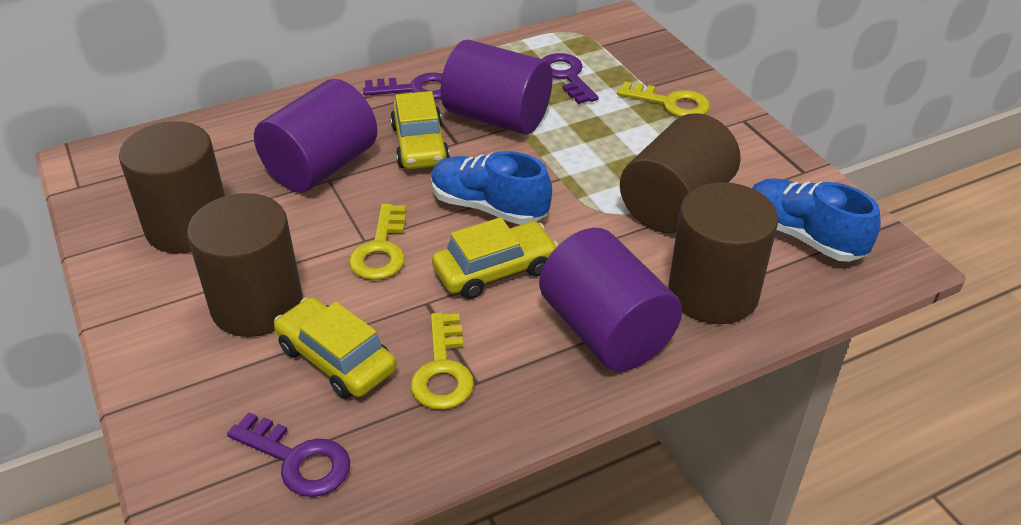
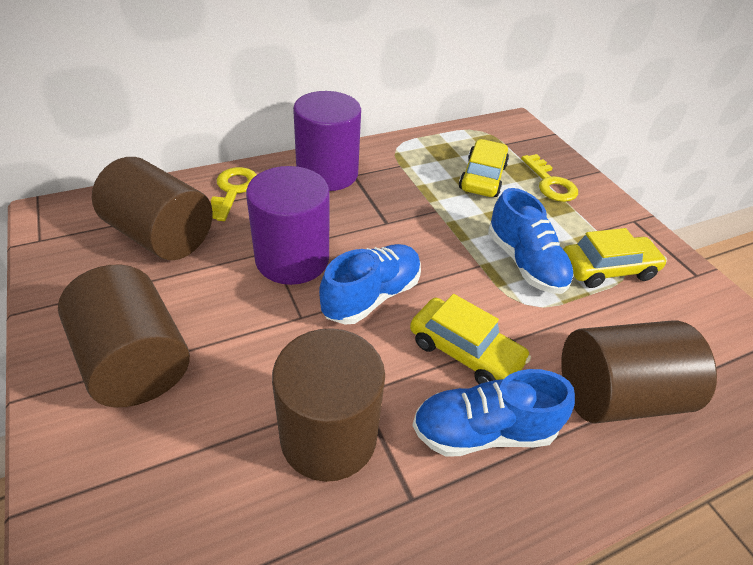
blue shoe: [431,151,552,225] [752,178,881,262] = 2 -> [319,244,421,324] [412,369,575,457] [488,188,574,294] = 3
purple cylinder: [254,79,377,193] [441,40,553,135] [539,228,682,371] = 3 -> [246,166,329,285] [293,91,361,191] = 2
purple key: [227,412,350,497] [363,72,442,99] [542,53,599,104] = 3 -> none = 0
yellow key: [349,204,406,280] [410,313,474,410] [617,81,710,117] = 3 -> [211,167,257,221] [521,154,578,202] = 2

